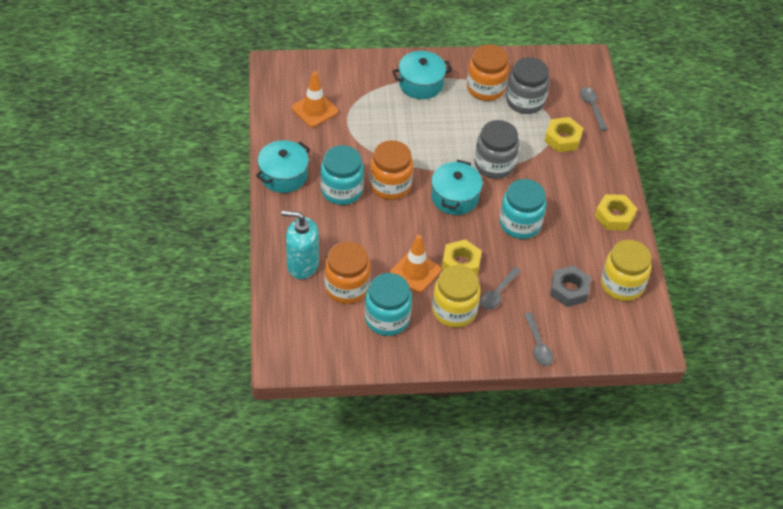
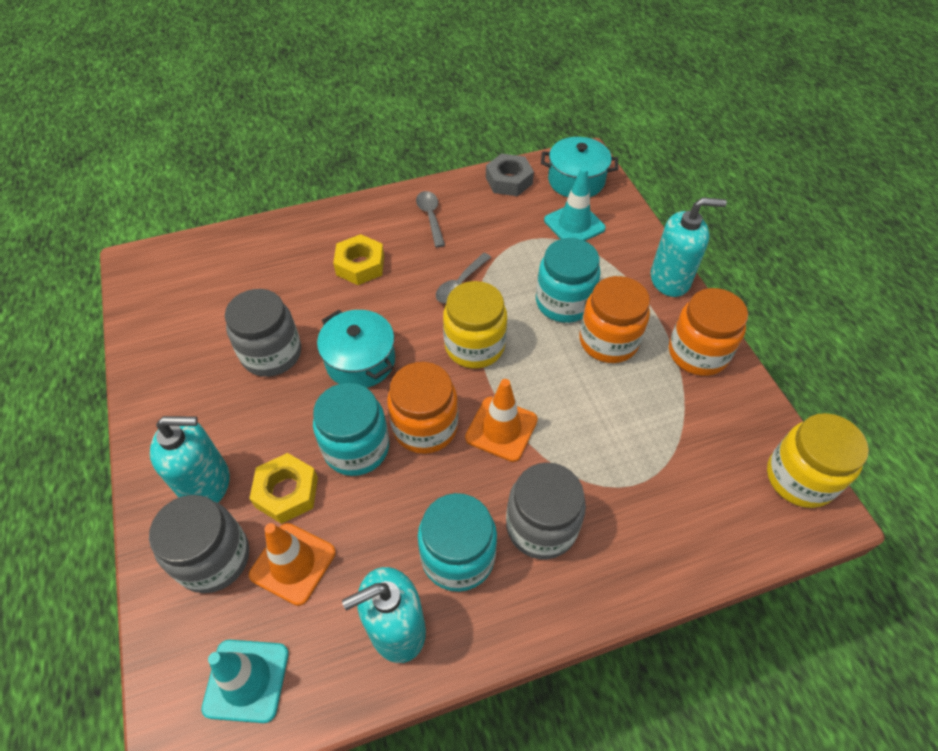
grey jar: [474,120,519,179] [506,57,550,114] = 2 -> [149,495,249,593] [225,289,301,377] [506,462,586,559] = 3
grey spoon: [480,267,521,310] [524,312,553,366] [580,87,608,131] = 3 -> [416,191,445,247] [436,253,491,303] = 2
turquoise pot: [256,140,310,193] [392,51,452,99] [431,160,483,215] = 3 -> [317,310,395,388] [541,137,618,197] = 2
turquoise soap dispenser: [281,211,319,279] = 1 -> [150,416,230,503] [342,567,426,663] [651,197,727,297] = 3
turquoise traffic cone: none = 0 -> [201,640,289,723] [544,167,606,241] = 2
yellow nut: [442,239,482,275] [545,117,583,152] [595,194,637,231] = 3 -> [249,453,318,524] [333,234,384,285] = 2

